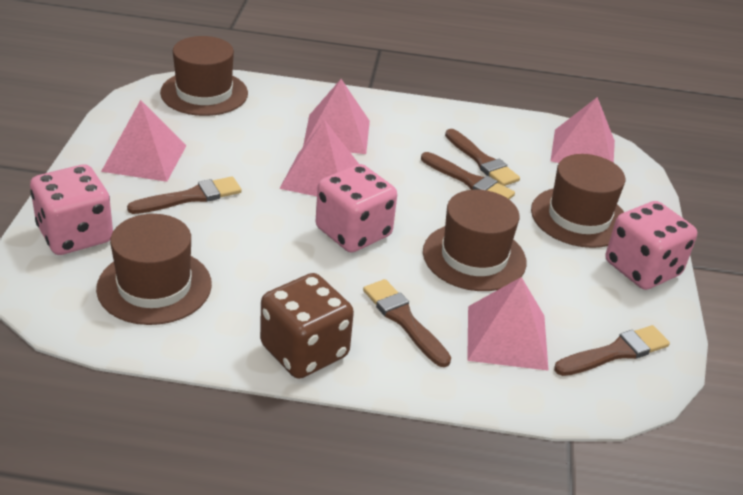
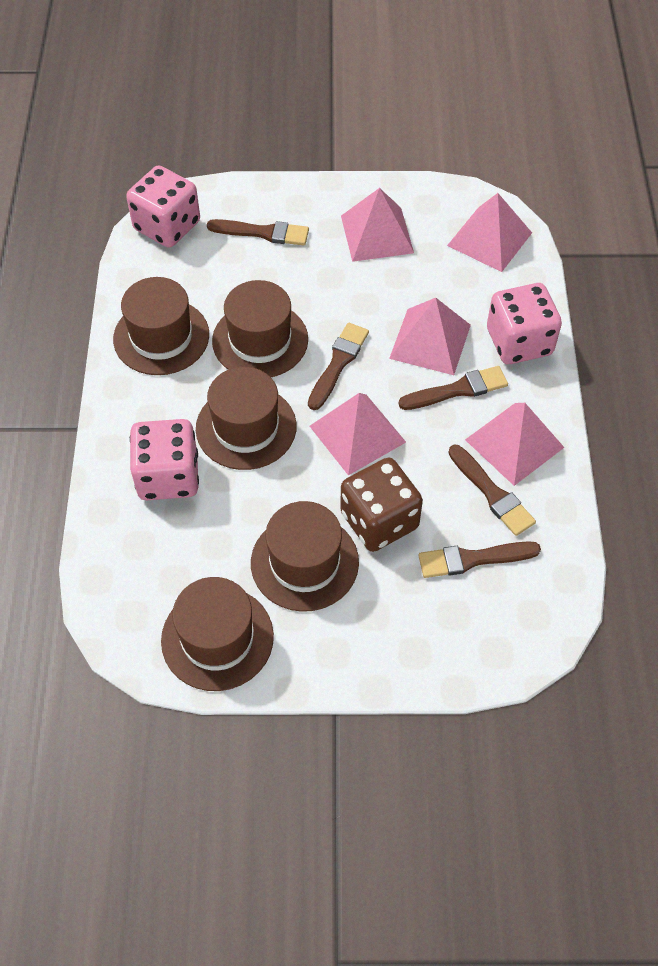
brown hat: [96,214,212,325] [160,36,248,116] [423,190,527,291] [531,154,625,248] = 4 -> [113,277,209,375] [161,577,274,691] [196,367,297,470] [212,280,308,377] [251,501,359,612] = 5

